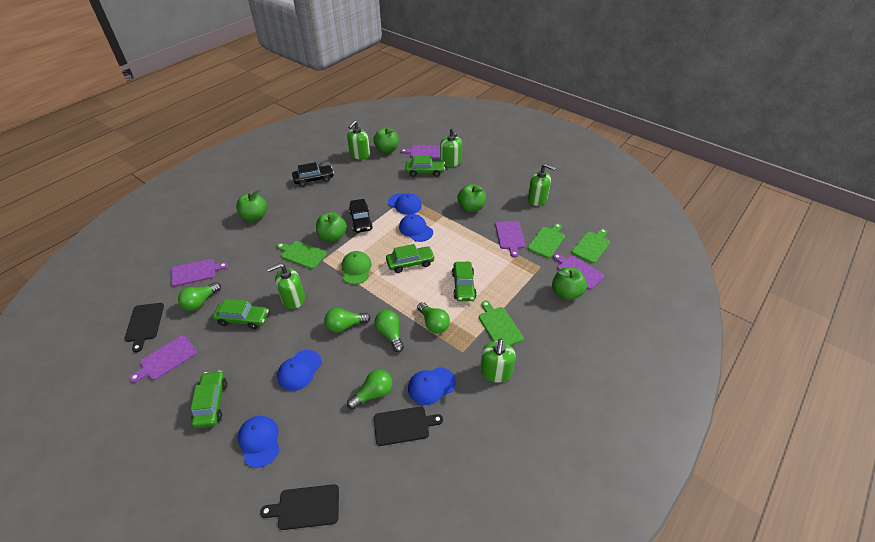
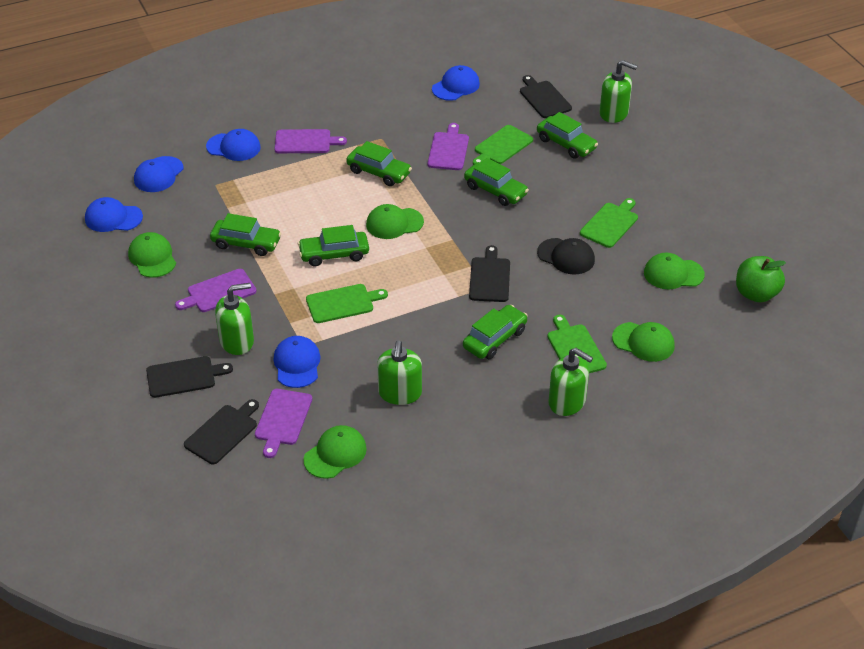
black cap: none = 0 -> [537,238,595,274] = 1
black car: [292,162,334,187] [349,199,373,233] = 2 -> none = 0
black cutting board: [124,303,164,353] [260,484,339,530] [374,406,443,446] = 3 -> [146,356,233,398] [184,399,259,464] [469,245,510,302] [520,75,572,118] = 4
green apple: [236,190,267,221] [316,212,347,242] [373,128,399,153] [458,184,486,212] [552,267,587,300] = 5 -> [736,256,786,302] = 1
green cap: [342,251,372,284] = 1 -> [128,232,176,278] [303,425,367,479] [366,204,424,239] [612,322,675,362] [644,253,705,289] = 5
green car: [191,370,227,428] [213,299,269,329] [386,244,435,273] [405,156,445,177] [452,262,477,301] = 5 -> [210,213,281,256] [298,225,369,266] [346,141,412,186] [463,305,528,359] [464,158,529,206] [537,112,598,159] = 6
green light bulb: [178,282,221,311] [325,308,371,333] [347,370,393,409] [374,310,404,352] [417,302,450,333] = 5 -> none = 0
green soap dispenser: [267,263,305,309] [347,121,370,159] [440,128,462,167] [480,339,516,382] [528,164,556,206] = 5 -> [215,283,254,355] [377,340,422,405] [548,348,593,416] [600,60,637,123] = 4
purple cutting board: [130,335,197,383] [171,259,228,287] [401,145,440,159] [495,221,525,257] [553,254,605,290] = 5 -> [175,269,257,312] [255,389,312,458] [275,129,347,153] [428,123,469,170] = 4

